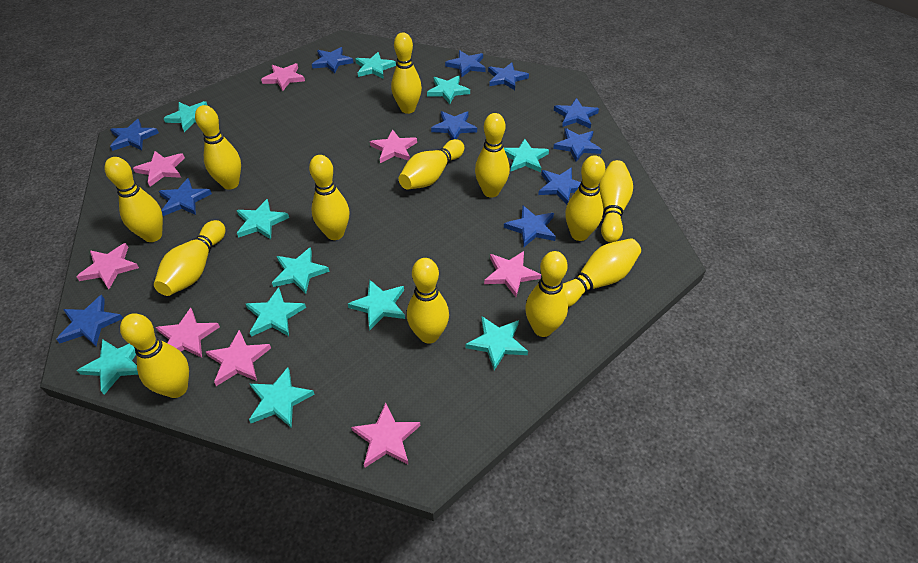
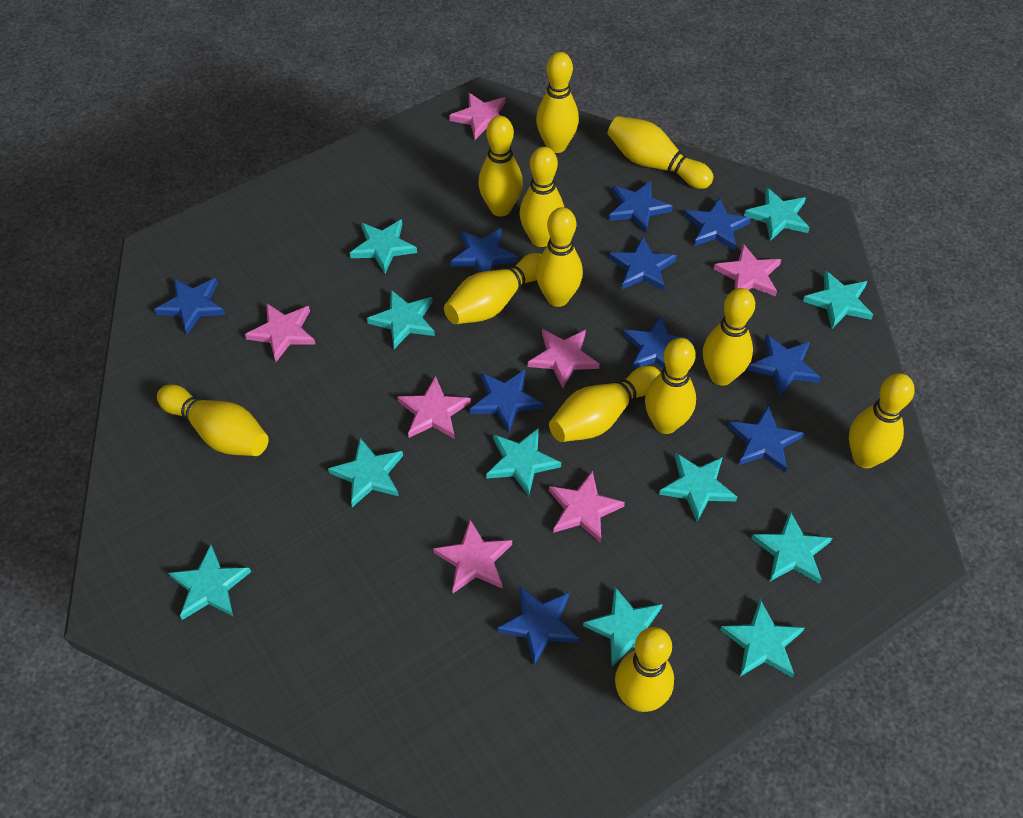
blue star: [56,295,123,346] [110,119,159,151] [159,178,212,216] [312,47,353,74] [431,111,477,140] [445,50,486,77] [488,63,529,90] [504,206,556,247] [538,167,581,204] [553,128,602,162] [554,98,599,129] = 11 -> [154,278,225,334] [450,228,518,272] [470,370,543,433] [497,586,580,665] [608,181,673,233] [609,237,677,291] [623,315,694,370] [684,197,751,251] [728,406,804,472] [747,335,821,397] = 10
pink star: [76,243,139,289] [133,151,185,187] [156,308,220,358] [206,330,271,386] [261,63,305,91] [351,403,420,467] [370,129,417,163] [484,251,541,297] = 8 -> [245,304,316,362] [397,376,471,439] [433,520,512,593] [449,93,505,140] [528,329,600,389] [549,471,625,543] [714,244,781,296] = 7
yellow bowling pin: [104,157,163,242] [120,313,189,398] [154,220,225,296] [195,105,241,190] [309,155,349,240] [391,33,422,114] [399,139,464,190] [407,258,449,344] [475,113,510,198] [525,251,568,337] [563,238,641,307] [565,155,605,241] [599,160,633,243] = 13 -> [157,384,269,456] [444,253,542,324] [478,116,523,217] [520,147,564,247] [536,52,579,153] [536,207,583,307] [549,366,660,442] [607,116,713,189] [615,627,674,712] [645,338,696,434] [703,288,755,386] [849,373,915,468] = 12

